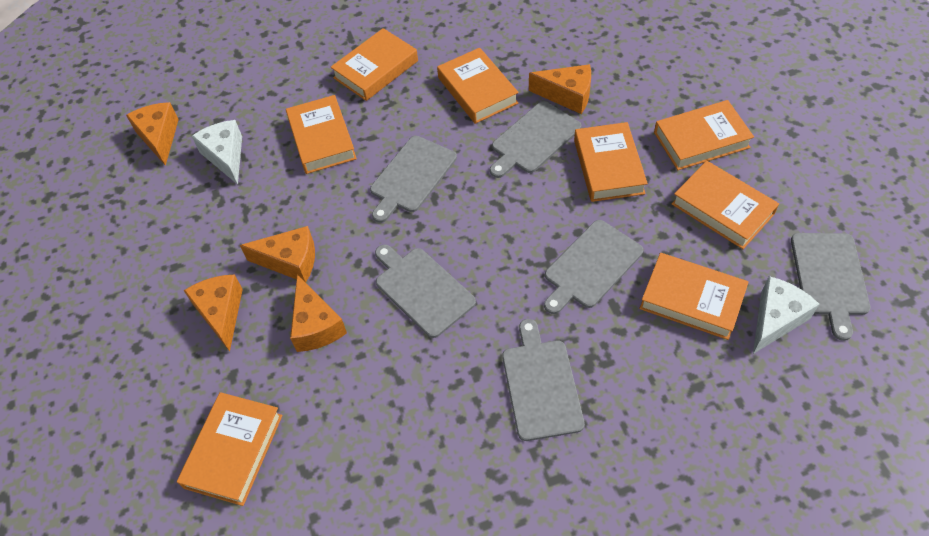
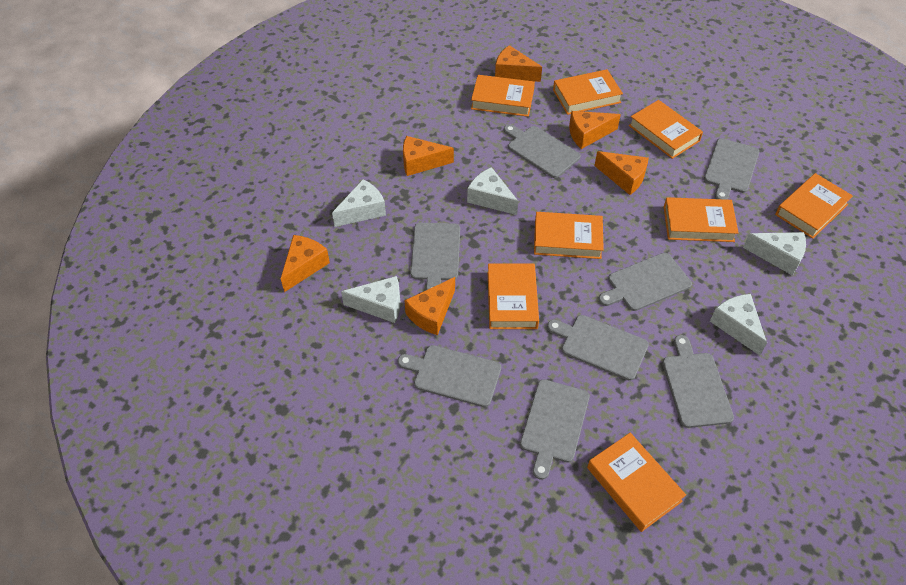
grey cutting board: [370,136,457,223] [375,245,476,338] [490,101,581,178] [502,319,585,441] [544,220,643,314] [791,233,870,341] = 6 -> [398,345,501,407] [410,222,460,290] [504,124,581,178] [520,379,589,480] [547,315,649,381] [598,253,692,311] [662,335,734,428] [704,138,759,200] = 8
orange cheese: [126,102,179,166] [184,275,243,351] [240,226,315,283] [290,275,347,352] [529,64,591,114] = 5 -> [281,235,330,292] [403,136,454,176] [404,277,455,335] [495,45,542,82] [569,111,621,149] [594,151,649,195] = 6
white cheese: [192,120,242,185] [753,276,820,354] = 2 -> [332,179,386,227] [341,276,401,323] [467,167,518,215] [710,294,767,356] [743,232,806,276] = 5

